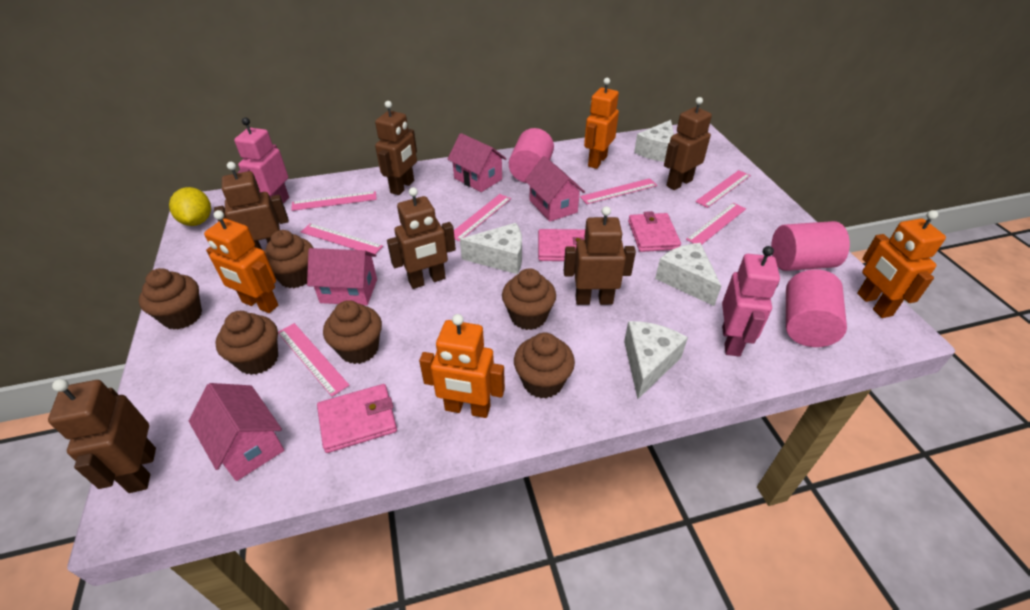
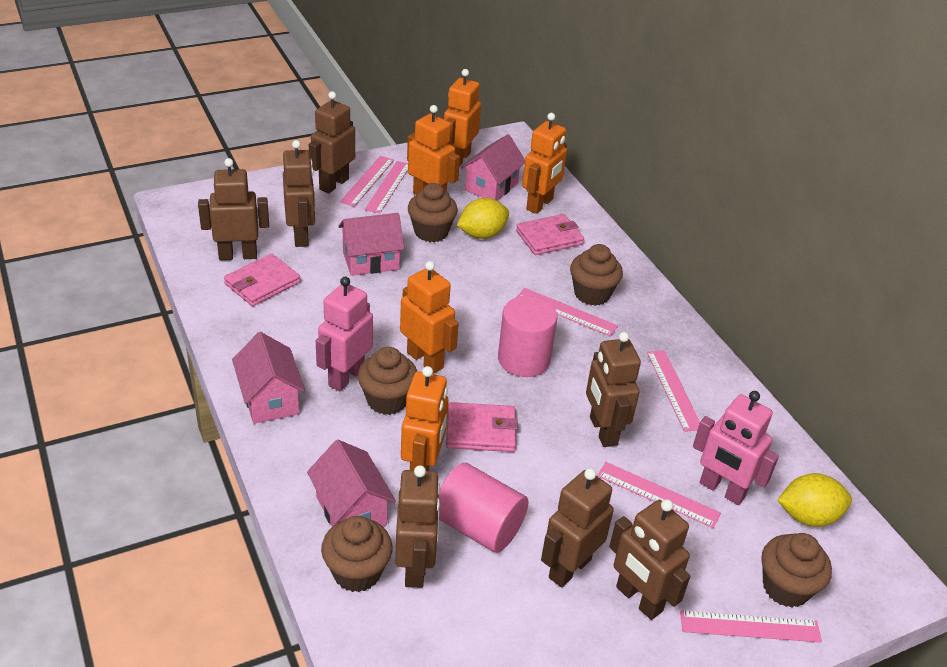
brown cupcake: [139,268,202,330] [215,311,278,375] [264,230,314,288] [323,300,382,364] [502,268,556,330] [514,333,575,399] = 6 -> [321,516,393,592] [358,347,417,415] [408,183,458,242] [570,244,623,306] [762,533,832,607] = 5
brown robot: [48,379,156,493] [214,162,289,249] [375,101,417,195] [387,187,456,289] [564,206,636,305] [664,97,712,190] = 6 -> [198,158,269,260] [283,140,315,247] [309,91,355,194] [395,465,440,588] [541,468,614,588] [586,332,641,447] [609,499,690,620] = 7
orange robot: [204,210,278,313] [419,314,505,418] [584,78,619,169] [857,210,946,318] = 4 -> [400,261,459,374] [401,366,449,471] [407,105,460,195] [444,69,481,167] [522,113,567,214] = 5
pink cylinder: [509,128,554,183] [771,221,850,271] [786,269,847,347] = 3 -> [439,463,528,553] [498,296,557,377] = 2
pink ruler: [278,323,350,397] [291,191,377,211] [301,223,383,254] [454,194,511,241] [580,178,657,204] [686,203,746,245] [695,170,751,208] = 7 -> [340,156,394,207] [364,161,408,214] [517,288,618,337] [597,462,721,528] [647,350,700,432] [680,610,822,642] = 6
white cheese: [460,223,522,274] [624,321,688,399] [634,120,674,162] [655,243,721,306] = 4 -> none = 0
yellow lemon: [169,187,211,226] = 1 -> [457,198,509,239] [777,473,852,527] = 2

